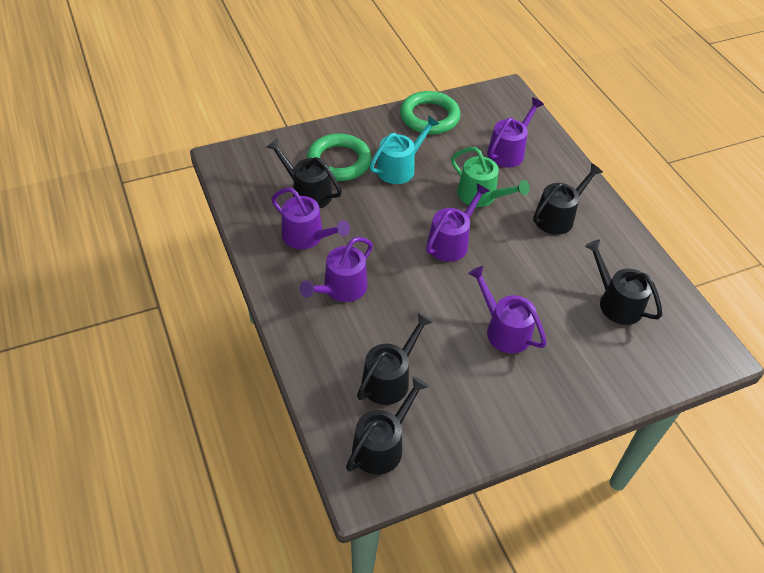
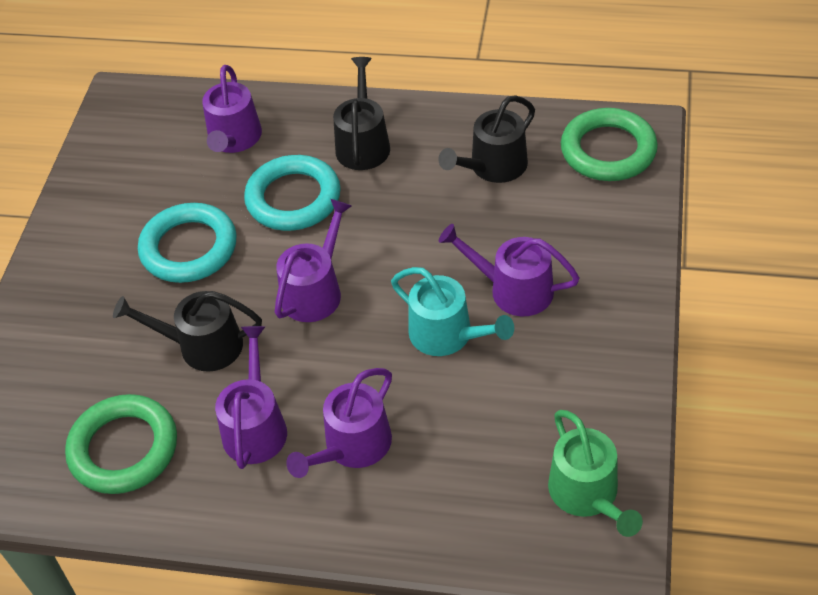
black watering can: [266,138,342,209] [346,376,429,475] [357,313,433,405] [533,163,603,235] [585,240,662,325] = 5 -> [113,291,262,372] [333,57,390,170] [438,95,535,183] = 3
turquoise ring: none = 0 -> [138,203,237,283] [244,155,341,231] = 2

